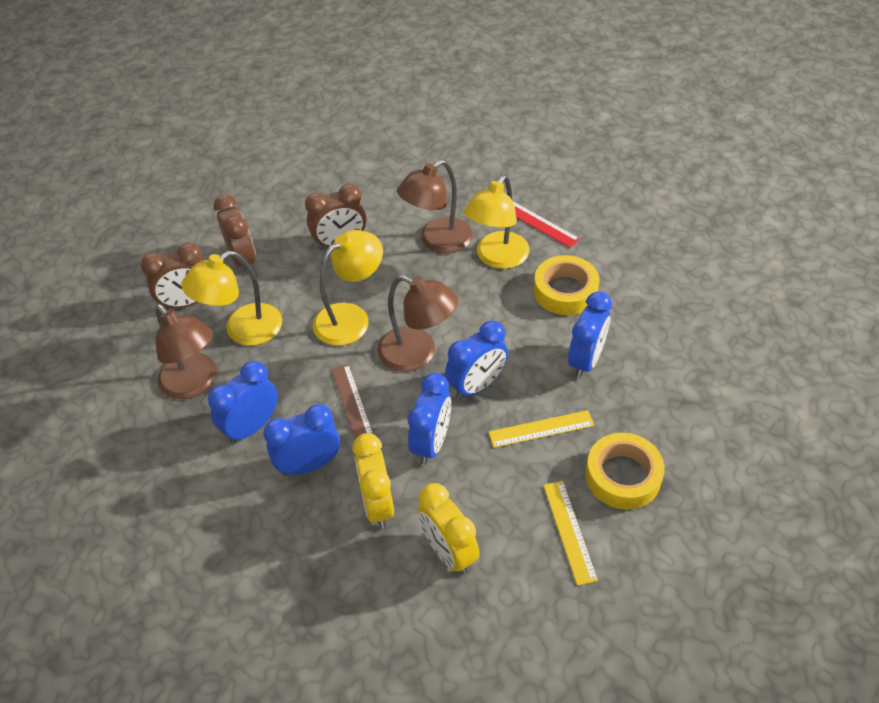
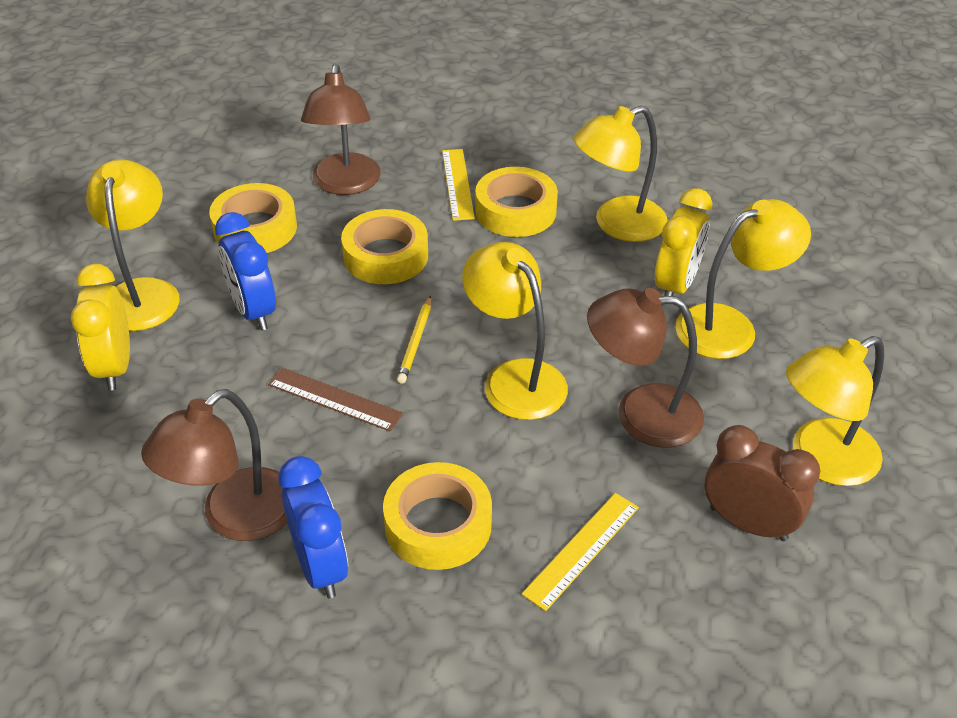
blue clock: [208,361,278,444] [263,404,340,476] [408,373,451,465] [445,321,508,399] [568,291,612,378] = 5 -> [215,212,276,331] [278,456,348,599] = 2
brown clock: [141,243,204,310] [213,194,256,274] [305,184,366,250] = 3 -> [704,425,820,541] = 1
red ruler: [513,201,580,248] = 1 -> none = 0
yellow lamp: [181,251,282,346] [313,230,383,346] [464,175,530,269] = 3 -> [86,159,179,331] [462,242,568,420] [574,105,668,242] [676,199,811,359] [786,336,884,486] = 5
yellow pencil: none = 0 -> [397,296,431,384] = 1
yellow tape: [534,255,599,315] [586,433,665,510] = 2 -> [209,183,297,253] [341,209,428,284] [383,462,492,570] [475,167,558,237] = 4

